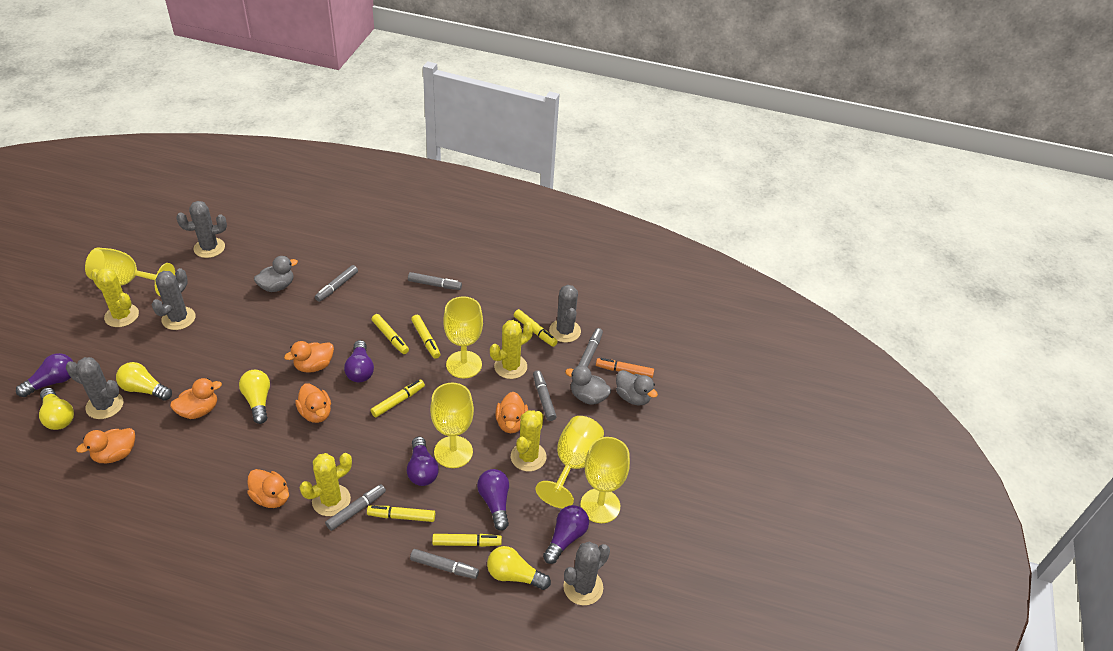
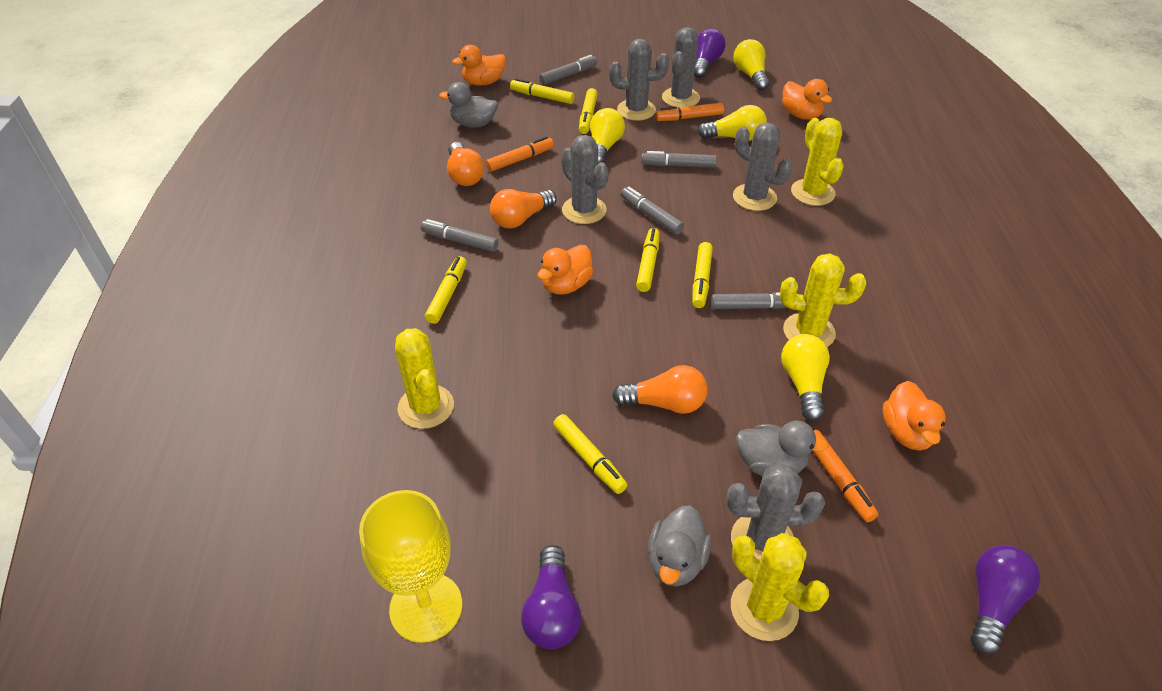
grey marker: [315,265,358,302] [325,484,386,531] [408,272,462,290] [410,549,479,579] [533,370,557,421] [578,328,603,367] = 6 -> [421,219,498,252] [539,55,597,85] [621,187,684,234] [641,151,717,168] [711,292,788,309] = 5
orange duck: [76,428,135,463] [170,378,222,419] [247,469,289,508] [284,341,334,373] [295,384,331,423] [495,392,528,433] = 6 -> [452,45,506,86] [538,245,593,295] [782,79,832,119] [883,381,946,451] = 4
orange light bulb: none = 0 -> [447,142,484,186] [490,189,557,229] [612,365,707,414] = 3
orange marker: [596,358,654,378] = 1 -> [486,136,554,172] [655,103,724,121] [812,430,878,522] = 3
purple light bulb: [16,353,73,397] [344,340,374,383] [407,437,439,486] [477,469,509,530] [543,505,589,564] = 5 -> [521,545,581,649] [694,28,726,78] [970,545,1040,654] = 3
yellow goblet: [85,248,175,296] [430,383,474,468] [443,296,483,378] [535,416,604,508] [580,437,630,523] = 5 -> [359,490,462,643] = 1

